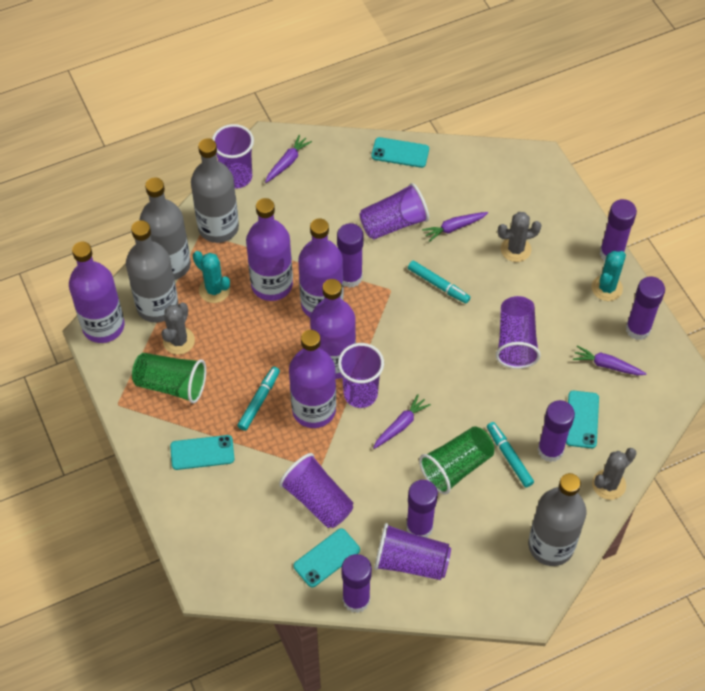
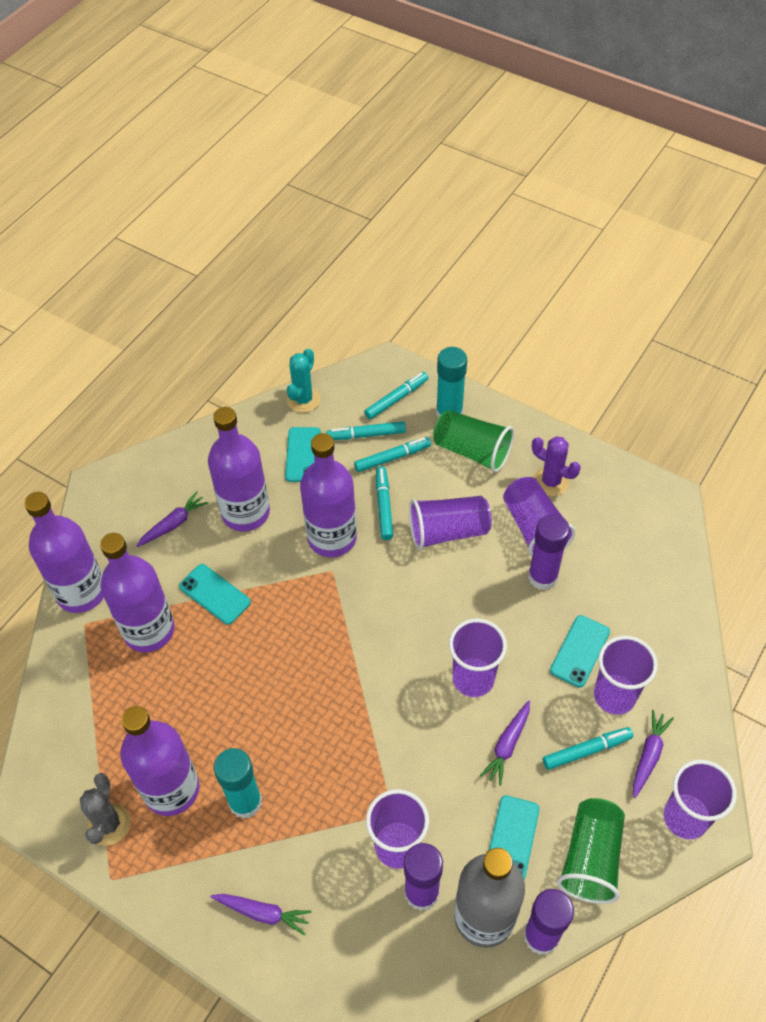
grey bottle: [126,220,178,323] [139,178,191,280] [191,138,239,243] [528,473,587,566] = 4 -> [454,848,525,948] = 1
grey cactus: [162,302,195,355] [498,212,542,262] [592,448,636,500] = 3 -> [79,773,131,846] = 1
purple cactus: none = 0 -> [532,436,581,496] = 1
purple glue stick: [337,223,364,288] [341,554,372,613] [406,480,438,538] [537,400,575,462] [600,199,637,262] [626,276,665,340] = 6 -> [404,843,443,911] [523,889,574,955] [528,514,570,590] = 3
turquoise cactus: [193,251,230,303] [591,251,626,301] = 2 -> [287,348,321,413] = 1
turquoise glue stick: none = 0 -> [214,748,262,819] [436,347,467,418] = 2
turquoise marker: [237,366,280,431] [408,260,470,304] [487,422,534,487] = 3 -> [326,421,406,440] [354,437,431,472] [364,372,428,420] [376,466,393,540] [543,727,633,770] = 5

